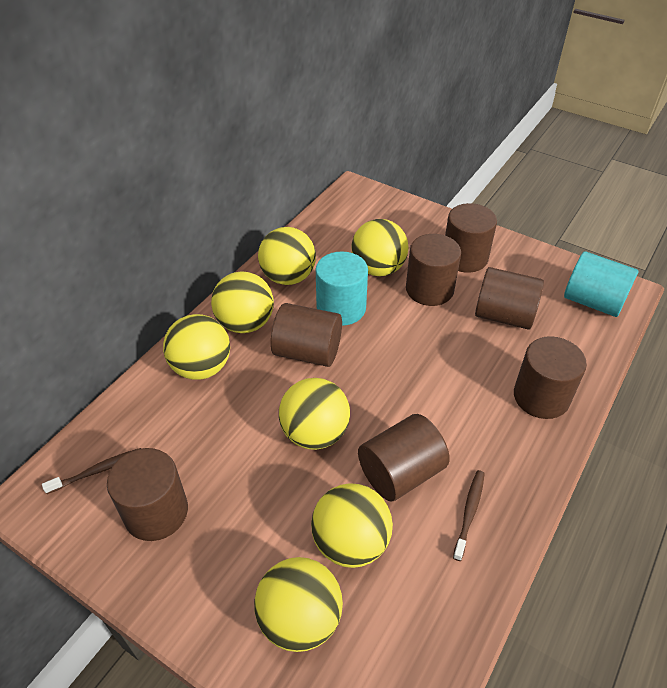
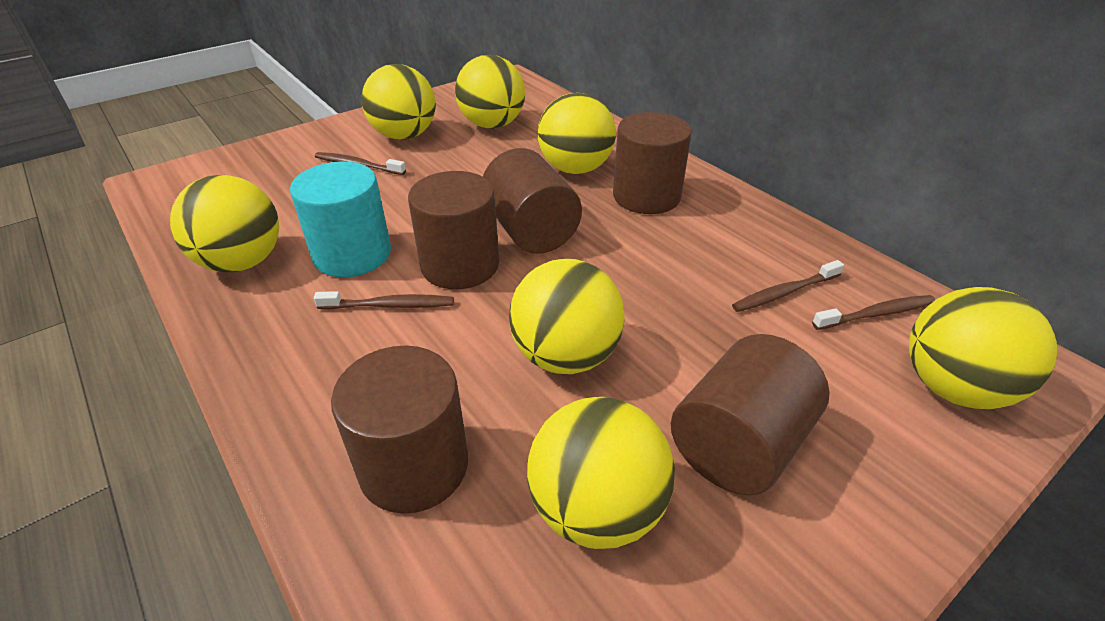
brown cylinder: [107,448,188,541] [271,303,342,367] [358,414,450,502] [406,234,461,306] [445,203,497,273] [475,267,544,330] [514,336,587,419] = 7 -> [331,346,468,514] [408,171,499,289] [483,148,582,254] [613,112,692,214] [671,334,829,495] = 5
brown toothbrush: [42,448,141,494] [453,470,485,561] = 2 -> [314,291,454,309] [315,152,406,175] [732,260,844,312] [812,295,936,330] = 4
turquoise cylinder: [316,251,368,326] [564,251,638,317] = 2 -> [290,162,391,277] = 1

